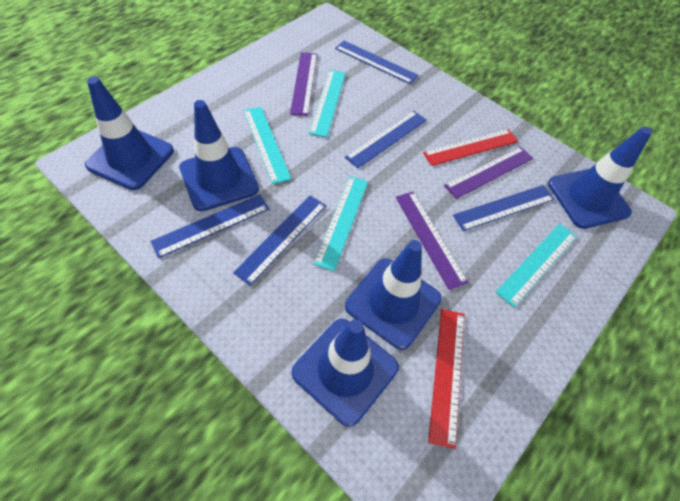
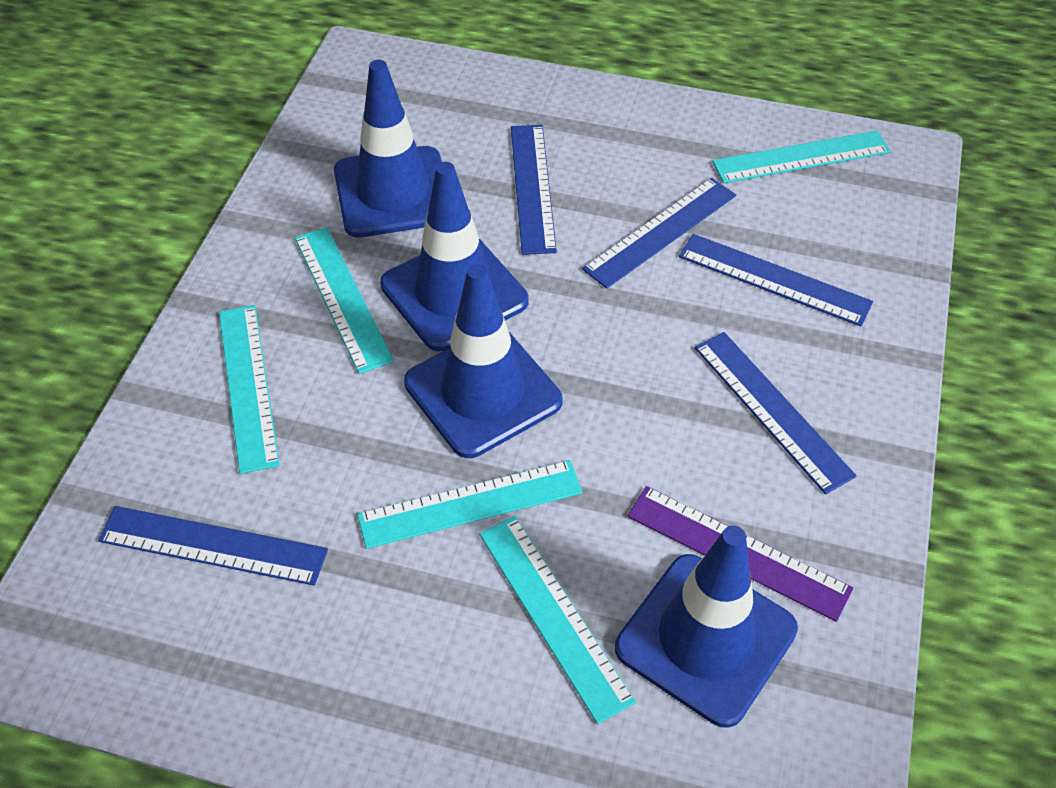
blue traffic cone: [85,77,174,190] [179,100,259,211] [291,319,399,427] [345,240,442,350] [548,127,652,229] = 5 -> [334,60,442,237] [380,162,528,351] [404,264,562,458] [615,526,798,728] = 4
purple ruler: [290,52,317,116] [396,192,468,290] [444,146,533,199] = 3 -> [627,486,853,622] = 1
red ruler: [423,129,518,166] [428,309,465,449] = 2 -> none = 0
turquoise ruler: [243,107,292,184] [309,70,346,137] [313,176,368,271] [496,224,577,307] = 4 -> [219,305,280,474] [295,227,394,374] [357,460,583,549] [479,516,636,724] [712,131,891,183] = 5

